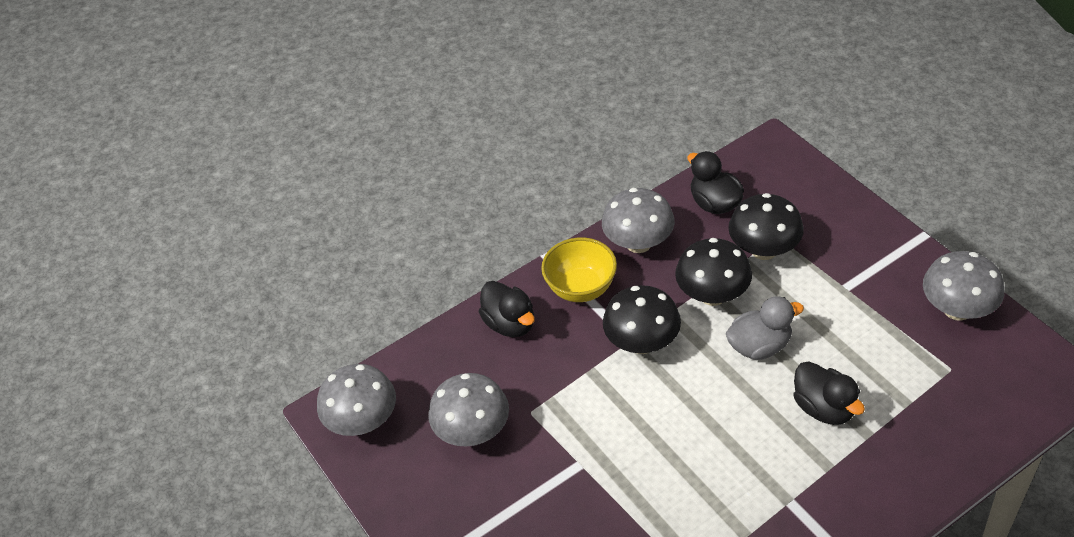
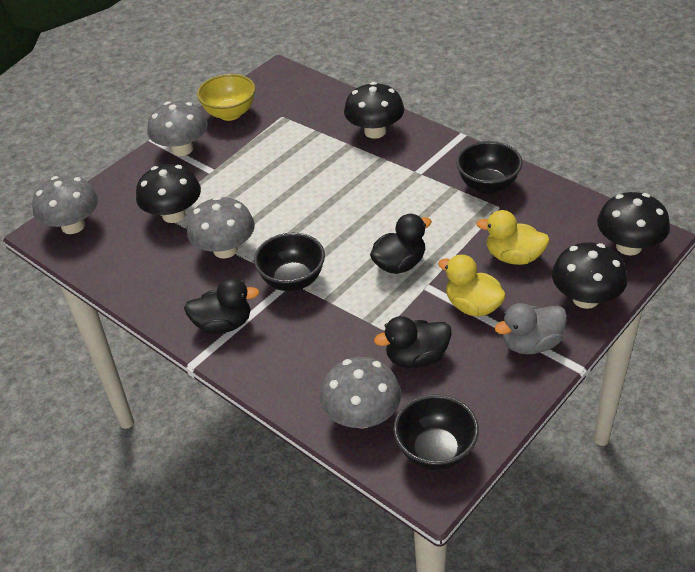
black bowl: none = 0 -> [254,233,325,291] [393,394,479,470] [456,141,523,194] = 3
black mushroom: [603,285,681,354] [675,238,752,306] [728,193,804,260] = 3 -> [136,164,201,223] [344,82,404,139] [552,242,628,309] [597,192,670,256] = 4
yellow duck: none = 0 -> [438,255,506,317] [476,210,550,265] = 2

